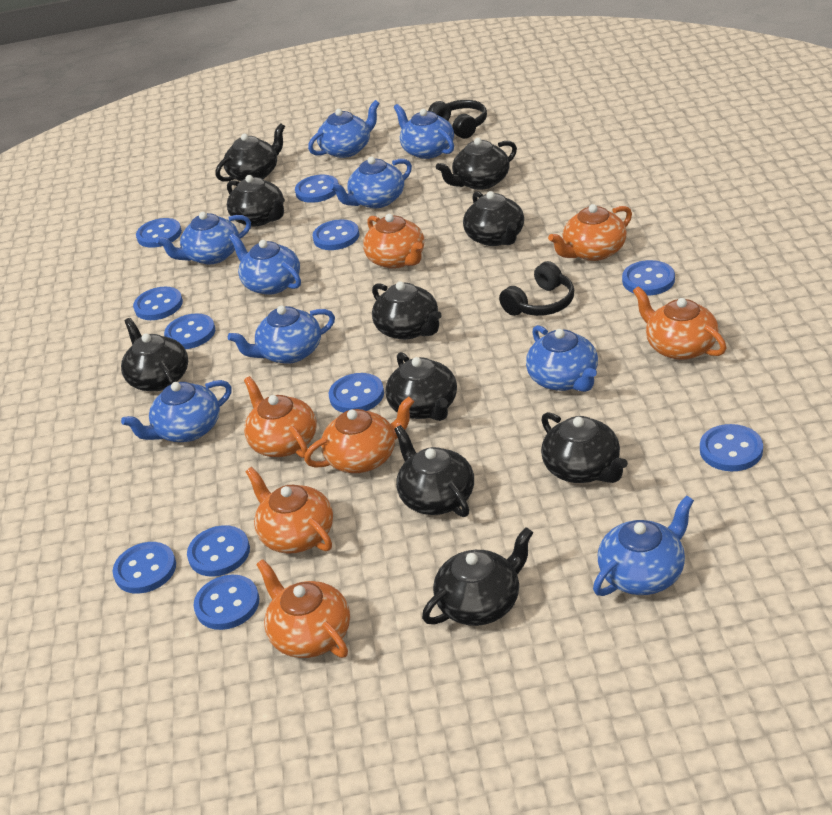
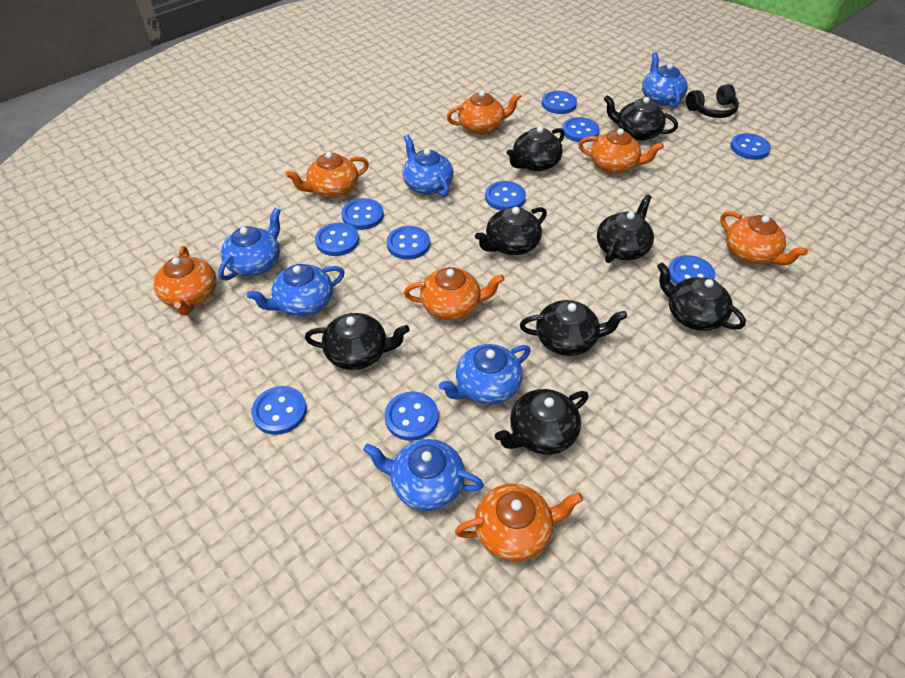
black headphones: [428,100,487,139] [499,261,574,316] = 2 -> [686,84,739,118] = 1
black teapot: [121,318,188,391] [216,123,285,182] [227,175,285,226] [372,281,442,340] [385,352,457,421] [394,425,474,517] [422,527,533,626] [436,138,517,190] [463,191,524,246] [541,412,628,483] = 10 -> [305,313,410,370] [475,207,547,255] [495,389,589,454] [507,126,565,171] [520,300,627,356] [597,194,654,263] [604,95,678,141] [657,262,746,331] = 8
blue button: [113,542,176,594] [133,287,183,320] [136,218,182,248] [164,313,215,349] [187,525,250,576] [194,575,260,630] [295,175,339,203] [312,219,360,250] [329,373,384,413] [622,260,675,296] [700,424,763,471] = 11 -> [251,386,307,435] [315,223,359,256] [341,198,384,230] [385,391,438,441] [387,226,430,260] [485,181,526,211] [542,91,577,114] [562,117,599,142] [668,255,715,285] [730,133,771,160] = 10
blue teapot: [121,380,232,442] [156,212,251,265] [228,306,335,364] [229,233,301,295] [308,100,380,158] [330,156,412,208] [394,104,454,159] [526,325,598,392] [593,495,694,596] = 9 -> [218,208,281,280] [247,264,345,317] [363,439,484,511] [402,135,453,197] [439,344,531,404] [642,52,688,108] = 6

